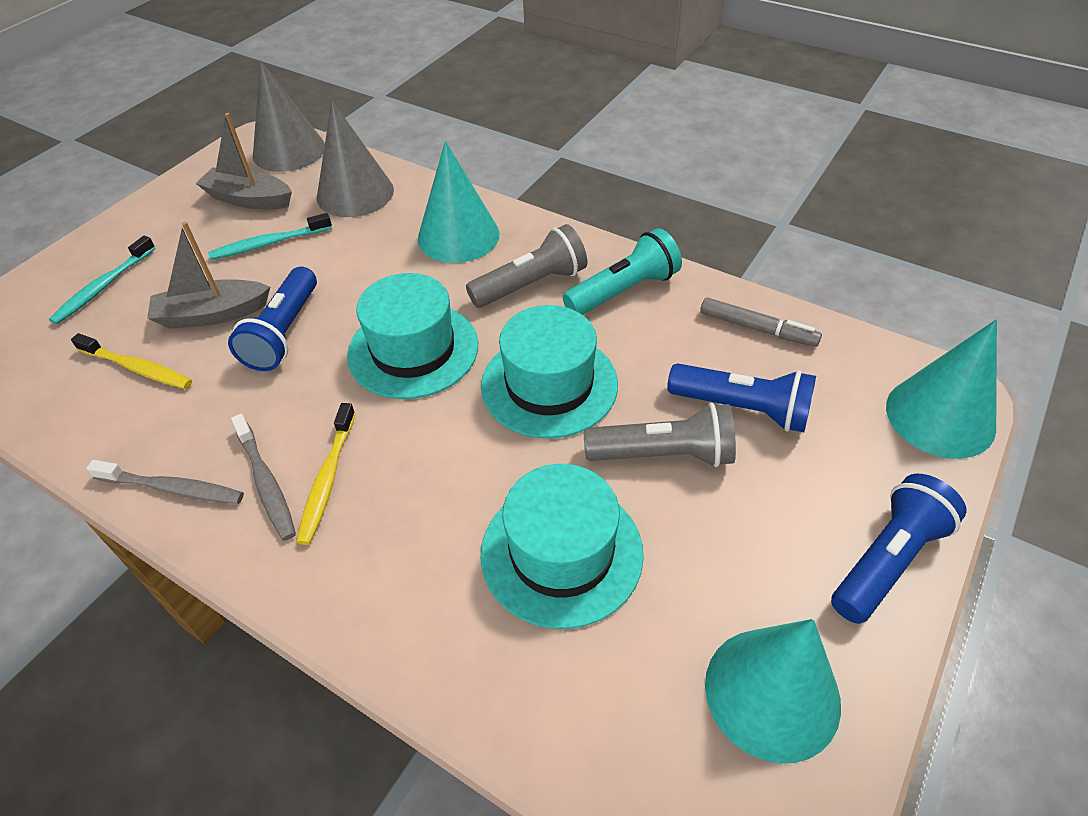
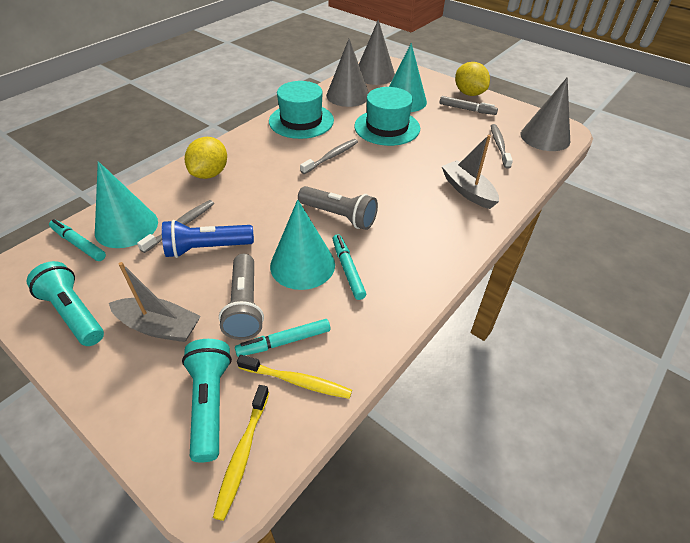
blue flashlight: [228,267,317,371] [667,363,816,432] [831,474,966,624] = 3 -> [162,220,254,258] = 1
grey cone: [253,60,325,172] [317,101,394,217] = 2 -> [326,39,369,107] [359,20,395,85] [521,77,570,151] = 3
grey toothbrush: [86,460,244,504] [231,414,296,541] = 2 -> [137,200,214,253] [300,139,358,174] [491,124,513,168] = 3
turquoise flashlight: [563,228,682,315] = 1 -> [26,261,104,346] [182,339,232,462] = 2
turquoise hat: [347,273,478,399] [481,305,618,439] [481,464,644,629] = 3 -> [269,81,334,139] [354,87,420,146] = 2
turquoise marker: none = 0 -> [49,219,106,261] [235,319,330,357] [333,234,366,300] = 3
turquoise toothbrush: [49,236,156,324] [208,213,332,260] = 2 -> none = 0
yellow lemon: none = 0 -> [185,137,227,179] [455,62,490,96] = 2

